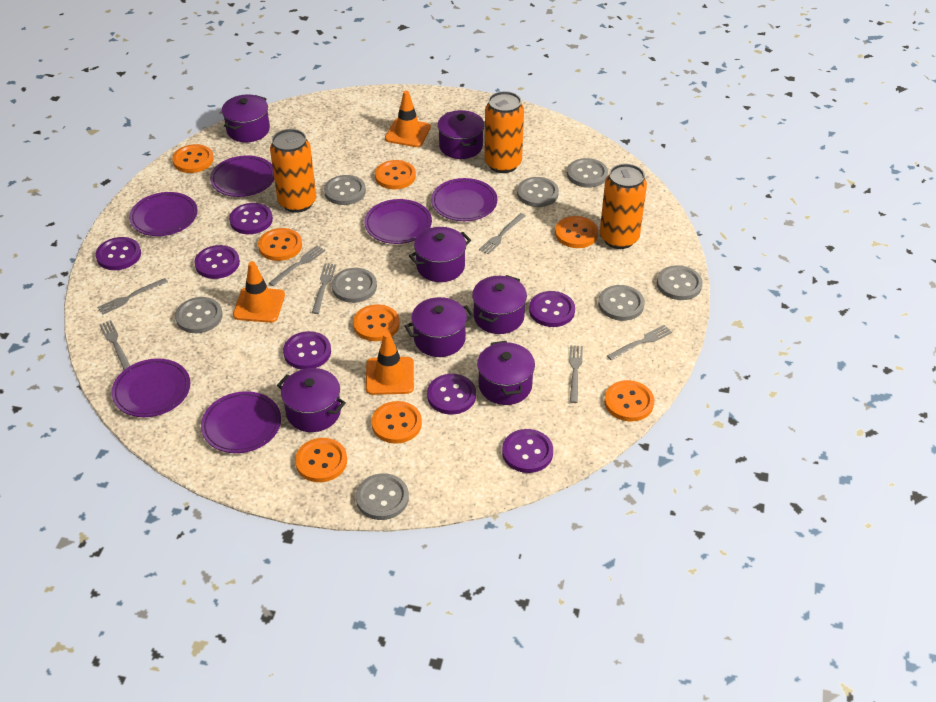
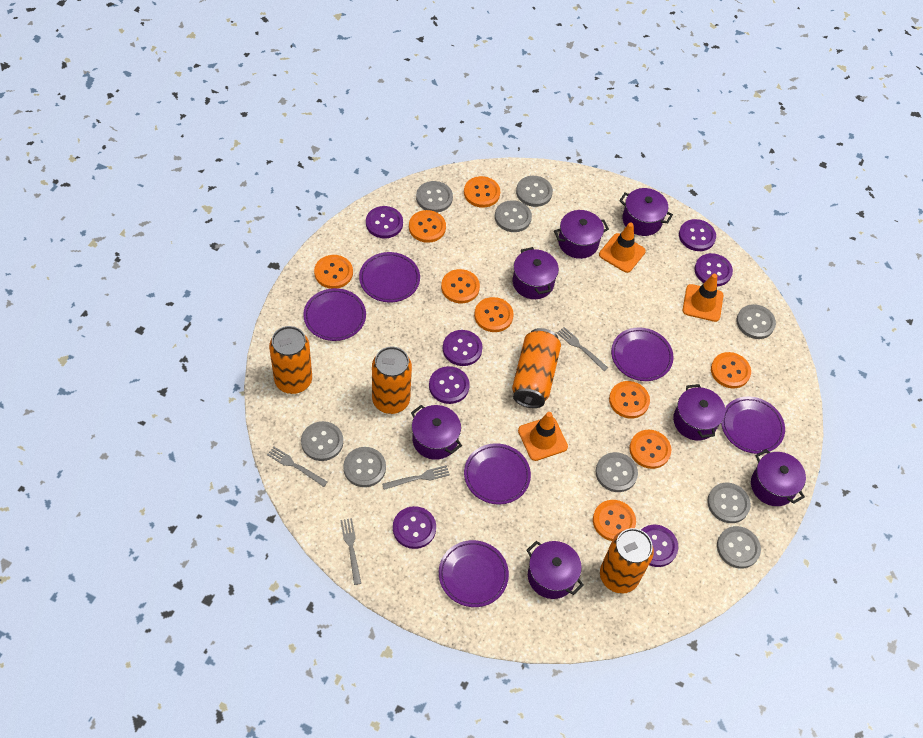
grey button: [175,297,223,333] [324,175,366,205] [332,268,377,303] [356,473,409,520] [517,177,559,207] [567,158,608,188] [598,285,645,321] [657,265,703,300] = 8 -> [301,421,343,461] [343,447,386,487] [416,181,453,212] [495,200,532,232] [516,176,553,207] [596,452,638,492] [707,483,751,523] [717,526,761,569] [737,304,776,339] = 9
grey fork: [97,278,168,314] [99,320,130,370] [269,245,325,286] [312,263,336,314] [479,213,526,254] [569,345,583,403] [607,325,672,360] = 7 -> [267,447,327,487] [340,518,361,585] [382,465,450,490] [557,327,608,371] = 4
orange button: [172,144,214,173] [258,228,302,261] [295,438,347,482] [353,304,400,341] [372,401,422,444] [375,160,416,190] [555,216,598,248] [604,380,654,421] = 8 -> [314,255,353,289] [409,210,446,243] [441,269,480,303] [464,176,500,208] [474,297,514,332] [593,500,636,541] [609,381,650,419] [629,430,671,469] [711,352,751,389] = 9
orange can: [270,129,316,213] [484,91,524,173] [600,164,647,249] = 3 -> [269,326,312,394] [372,347,412,414] [512,328,561,408] [600,528,654,594] = 4

